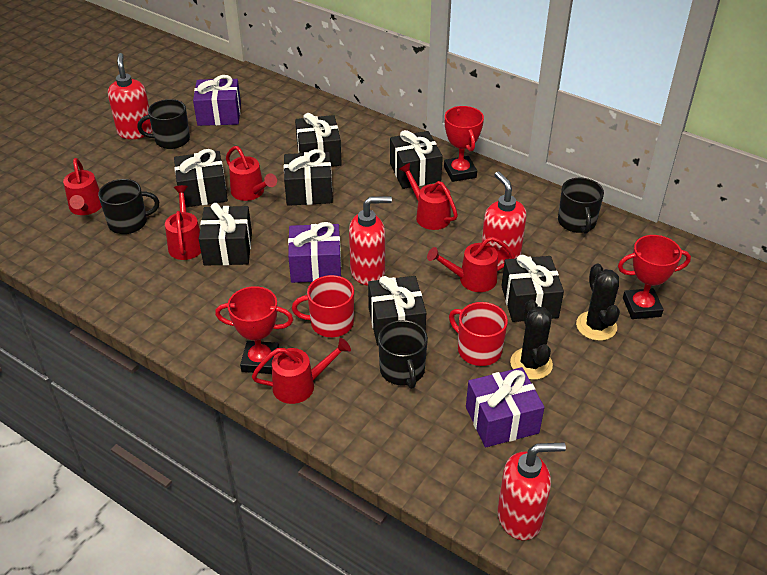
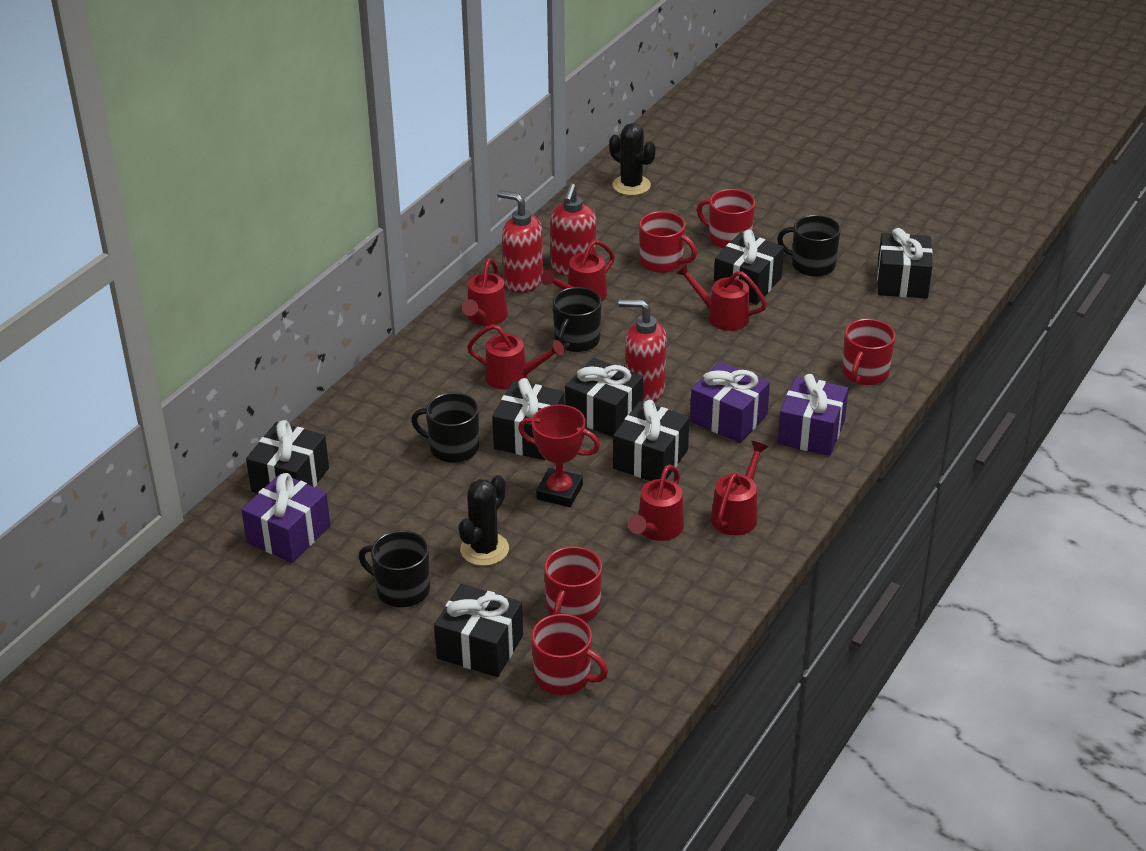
red mug: [292,275,354,337] [449,302,508,366] = 2 -> [531,614,608,695] [544,546,602,622] [639,211,697,273] [697,189,755,248] [842,319,895,385] = 5
red soap dispenser: [108,53,152,139] [349,196,392,286] [482,171,527,266] [498,443,566,540] = 4 -> [497,190,543,293] [550,183,596,276] [618,299,667,402] = 3
red trophy: [215,286,293,374] [444,106,484,182] [618,235,691,319] = 3 -> [518,405,600,507] = 1

